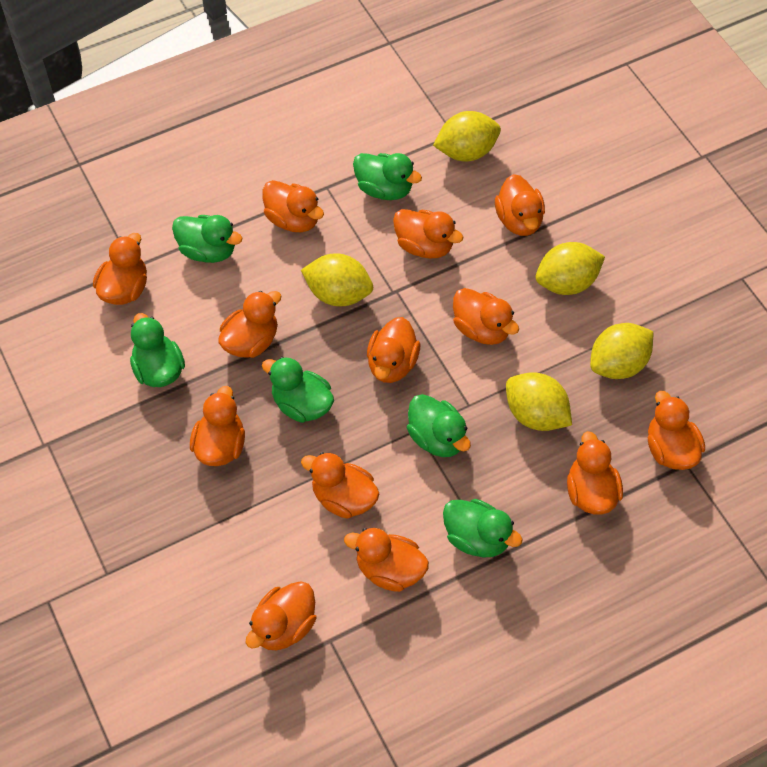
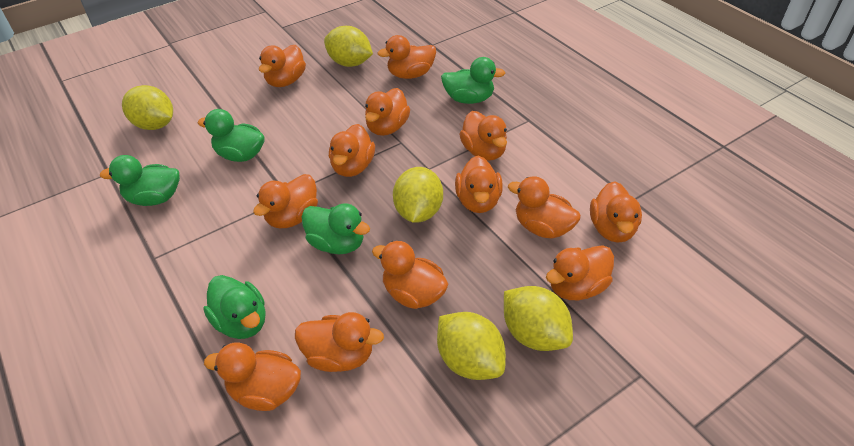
green duck: [130,313,185,387] [172,215,242,263] [262,357,334,423] [353,153,422,200] [407,394,471,457] [443,499,523,558] = 6 -> [100,155,180,206] [198,109,265,162] [203,275,266,339] [302,204,370,254] [441,57,505,104] = 5

